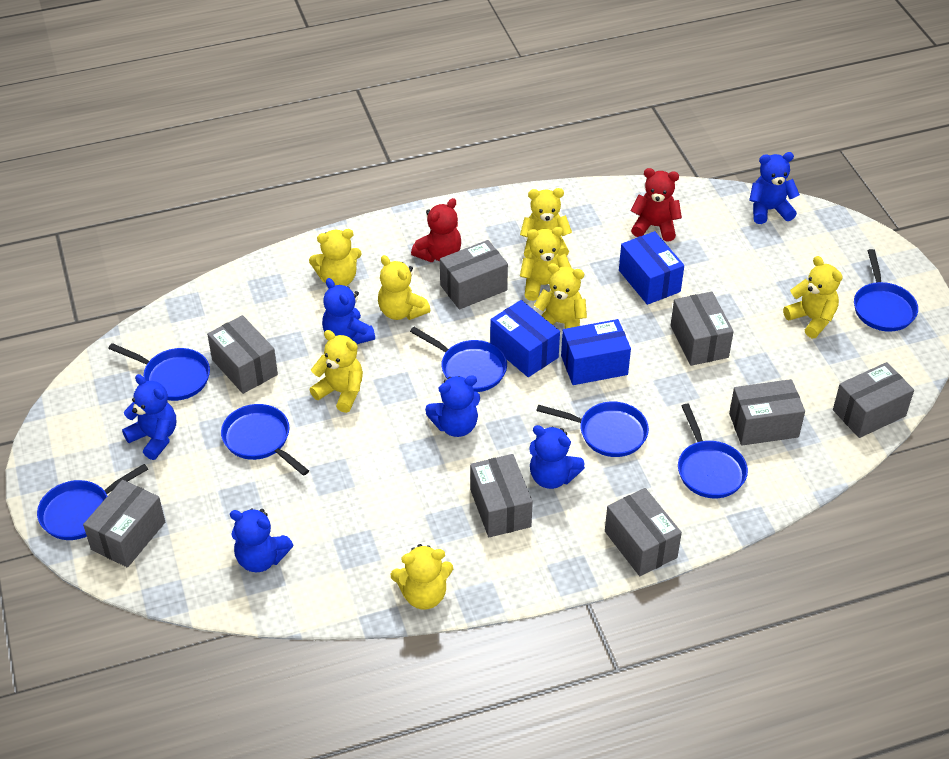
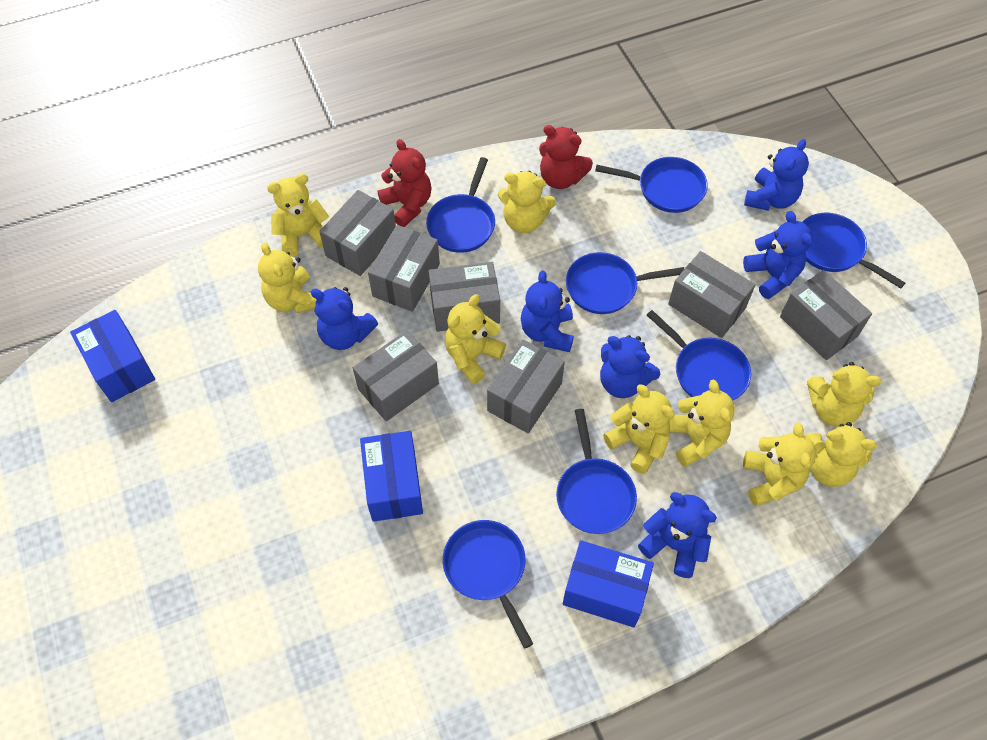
grey box: [83,480,165,567] [207,315,278,394] [440,240,508,310] [470,454,533,537] [605,488,682,576] [670,291,734,366] [729,379,805,446] [833,362,914,438] = 8 -> [319,190,396,276] [353,330,439,421] [368,225,440,312] [428,262,500,332] [487,340,565,433] [668,251,755,338] [780,270,872,360] = 7
yellow teddy bear: [309,229,362,286] [310,330,363,413] [378,255,430,320] [391,544,453,609] [520,188,572,258] [520,227,572,301] [534,263,587,329] [783,256,843,338] = 8 -> [258,243,317,313] [267,174,329,257] [445,294,506,384] [498,171,556,233] [603,384,675,474] [669,380,735,467] [743,423,817,506] [806,422,877,487] [807,362,881,427] = 9

